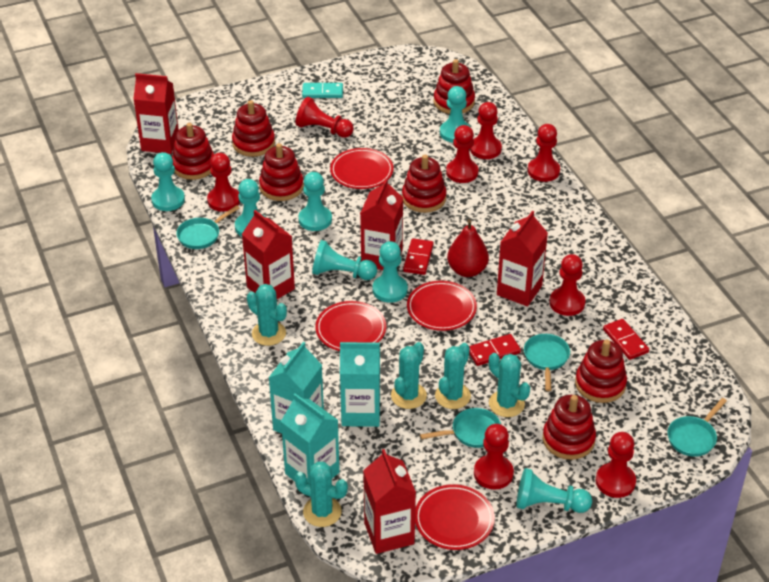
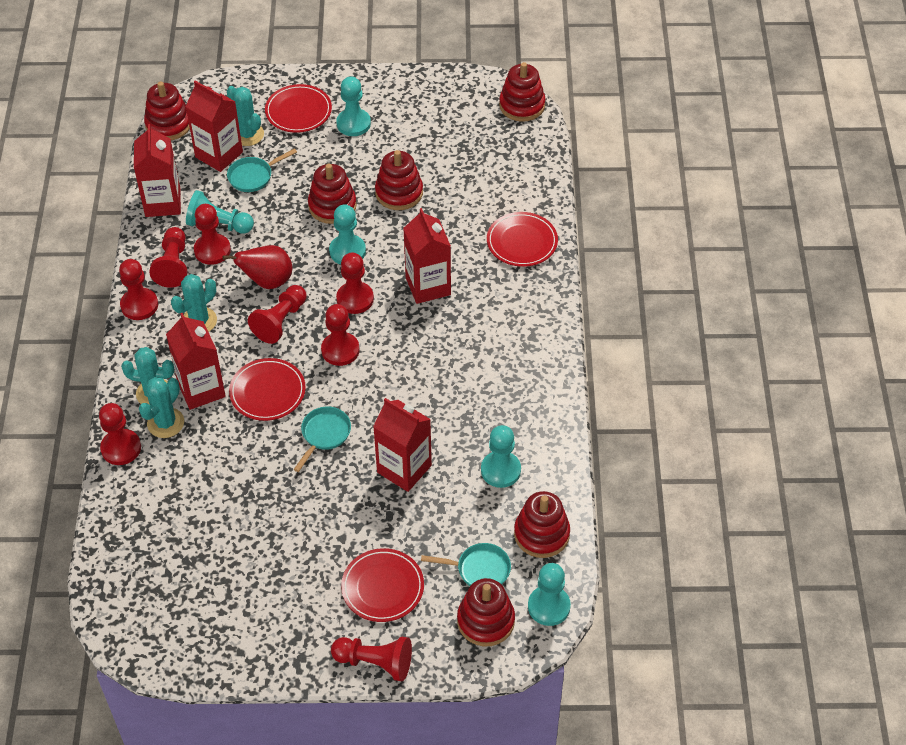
red domino: [403,239,434,275] [469,334,521,366] [603,319,649,360] = 3 -> none = 0
red stacking toy: [172,123,214,180] [232,100,275,157] [259,143,304,201] [402,155,447,213] [434,59,475,114] [543,395,596,460] [575,340,627,403] = 7 -> [144,82,190,140] [308,164,357,224] [375,150,423,210] [457,578,515,647] [499,62,545,122] [514,491,570,558] = 6
turquoise cactus: [247,284,287,346] [295,462,348,527] [391,342,427,409] [435,343,471,409] [489,353,530,417] = 5 -> [121,347,174,405] [139,377,184,438] [171,274,217,332] [227,86,264,146] = 4
turquoise carton: [269,342,324,434] [281,393,340,484] [340,342,380,427] = 3 -> none = 0
turquoise domino: [302,83,343,98] = 1 -> none = 0
turquoise pan: [176,205,240,249] [420,408,501,448] [524,334,570,391] [667,398,727,457] = 4 -> [227,148,297,192] [293,407,351,472] [421,543,511,586] = 3
turquoise pawn: [151,152,185,211] [235,179,265,236] [298,172,332,231] [312,240,377,280] [372,241,408,303] [440,86,471,143] [517,468,592,513] = 7 -> [186,190,254,234] [329,204,366,265] [336,76,371,136] [481,425,521,488] [528,563,571,626] = 5

